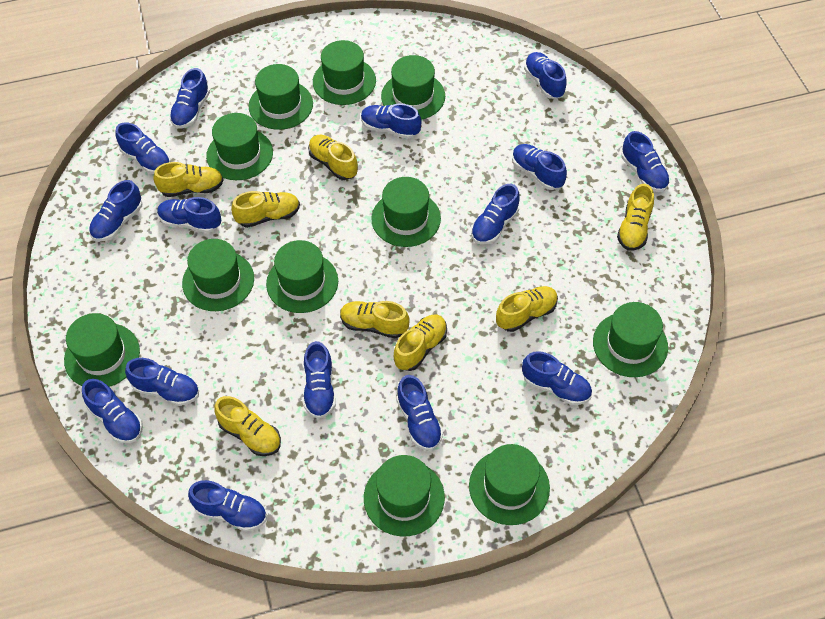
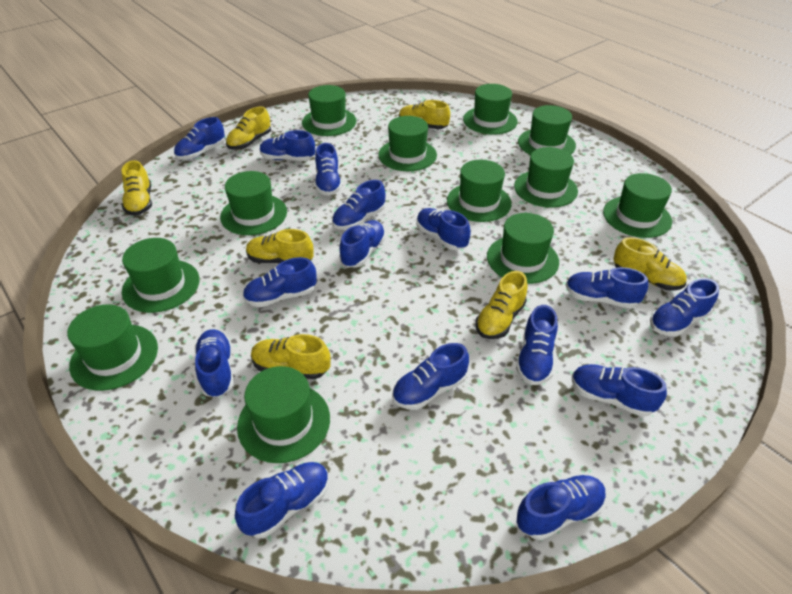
green hat: [64,313,140,387] [182,239,254,311] [206,113,273,180] [249,64,313,130] [266,240,338,313] [313,40,376,105] [364,455,445,536] [371,177,441,247] [381,55,445,120] [469,444,550,525] [593,302,668,377] = 11 -> [67,304,158,391] [122,238,200,313] [220,171,287,235] [237,366,330,463] [302,85,356,136] [378,116,437,171] [447,160,512,222] [463,84,518,135] [487,213,559,284] [514,147,578,208] [518,105,576,155] [603,173,672,238] = 12
yellow shoe: [153,162,224,197] [214,396,281,456] [232,191,300,228] [308,135,358,180] [340,301,409,338] [394,315,447,371] [496,286,558,332] [617,184,654,250] = 8 -> [121,161,152,216] [226,107,271,150] [246,229,314,264] [251,334,331,379] [399,100,450,129] [476,271,528,339] [613,237,687,291] = 7

